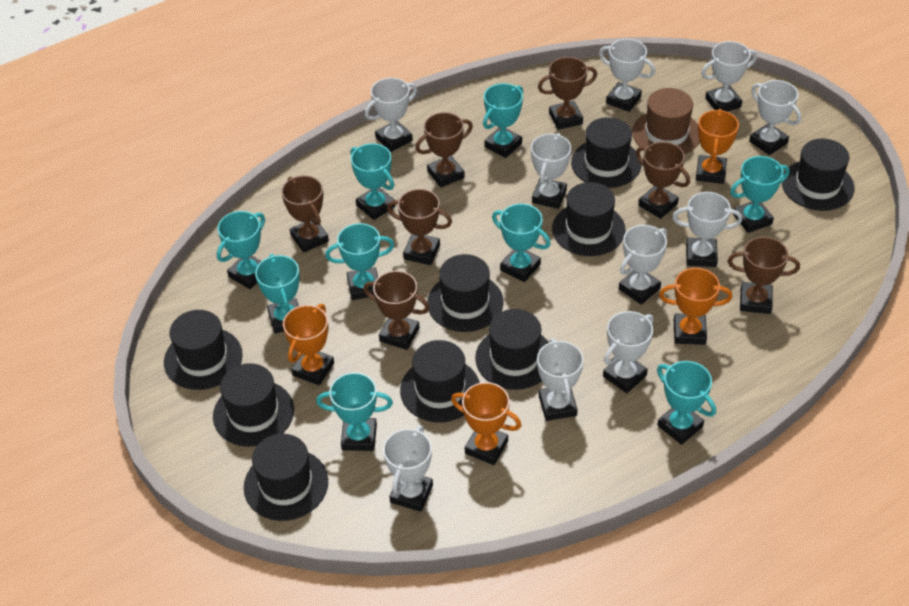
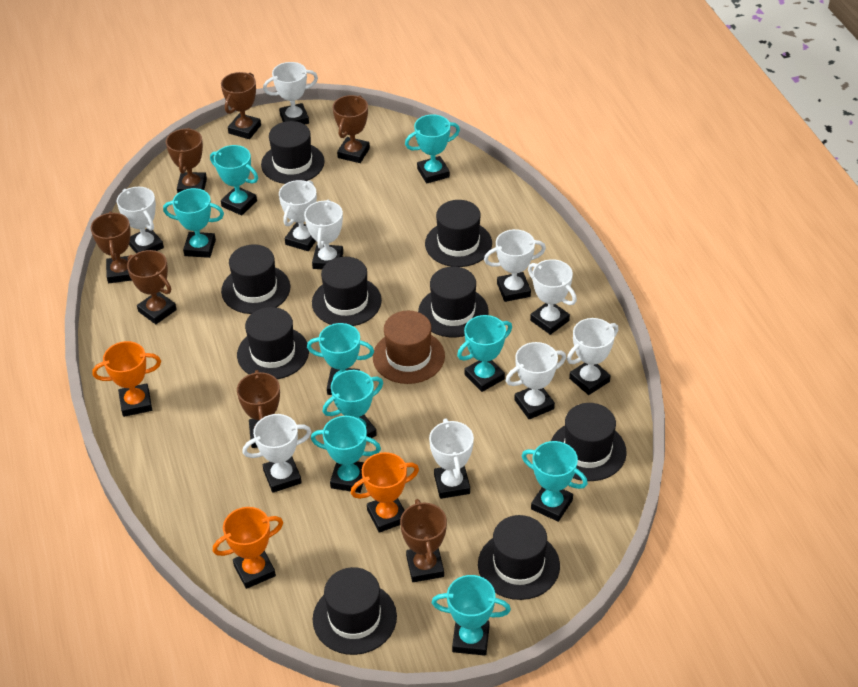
orange trophy: [283,304,334,385] [451,382,522,465] [659,268,732,345] [696,109,739,184] = 4 -> [92,341,161,417] [213,507,283,589] [351,452,419,533] = 3

